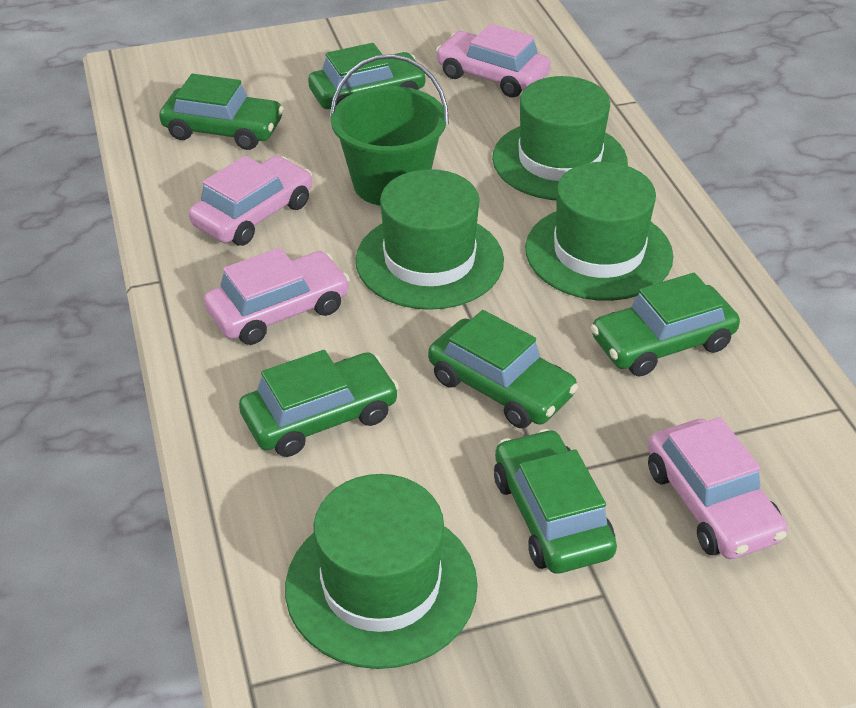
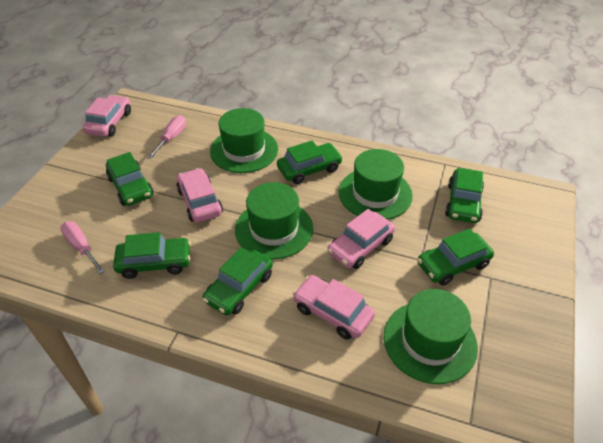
green bucket: [330,54,449,206] = 1 -> none = 0
pink screwdriver: none = 0 -> [60,221,105,274] [147,115,186,159] = 2

